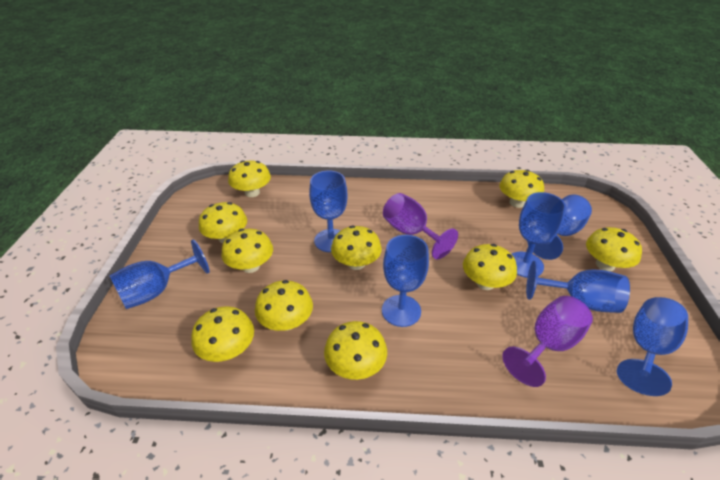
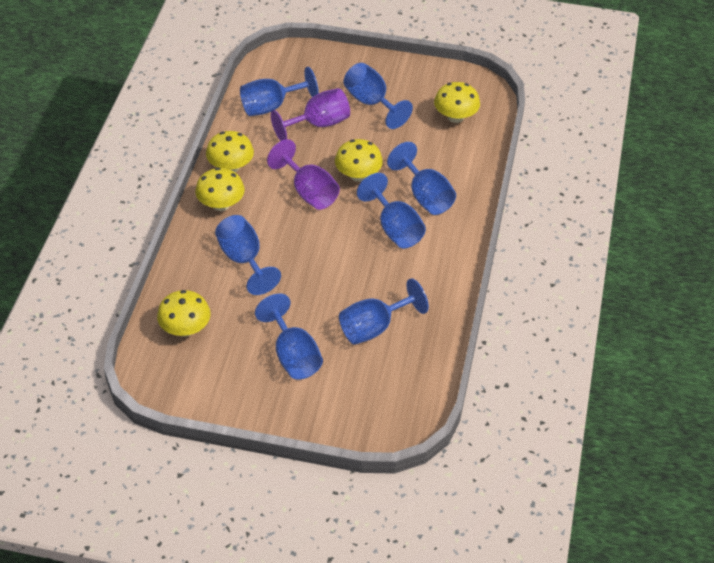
yellow mushroom: [192,306,254,362] [199,202,247,244] [221,229,273,273] [228,160,271,197] [255,280,313,331] [324,321,387,380] [331,226,382,270] [463,244,517,290] [499,170,544,208] [586,227,642,271] = 10 -> [157,290,211,337] [195,167,245,211] [206,131,254,172] [335,139,383,182] [434,82,480,123] = 5

